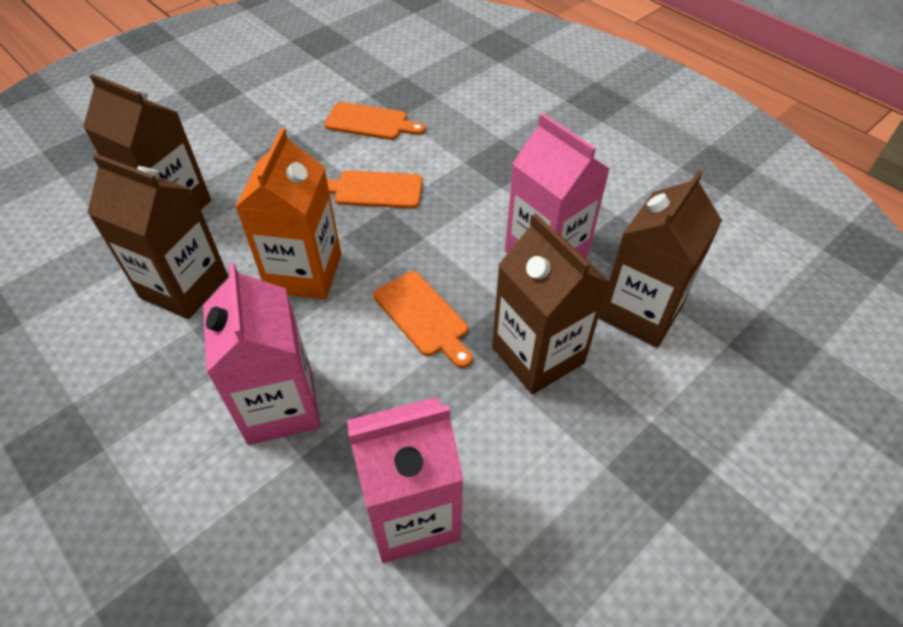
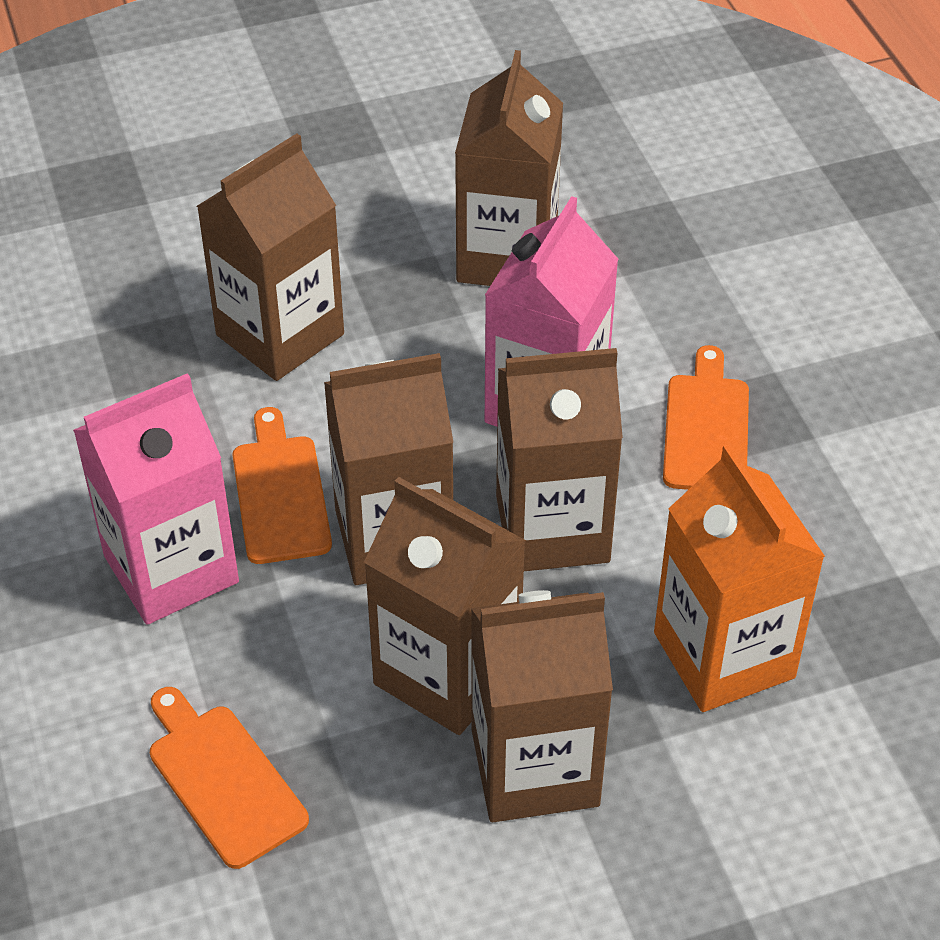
brown carton: [83,74,211,209] [87,154,228,319] [492,213,610,394] [599,170,722,347] = 4 -> [197,133,344,381] [324,353,453,585] [364,477,526,735] [455,50,563,286] [471,590,613,822] [496,348,623,571] = 6
pink carton: [203,262,321,445] [347,397,464,563] [505,113,610,258] = 3 -> [73,373,239,625] [485,196,619,427] = 2

